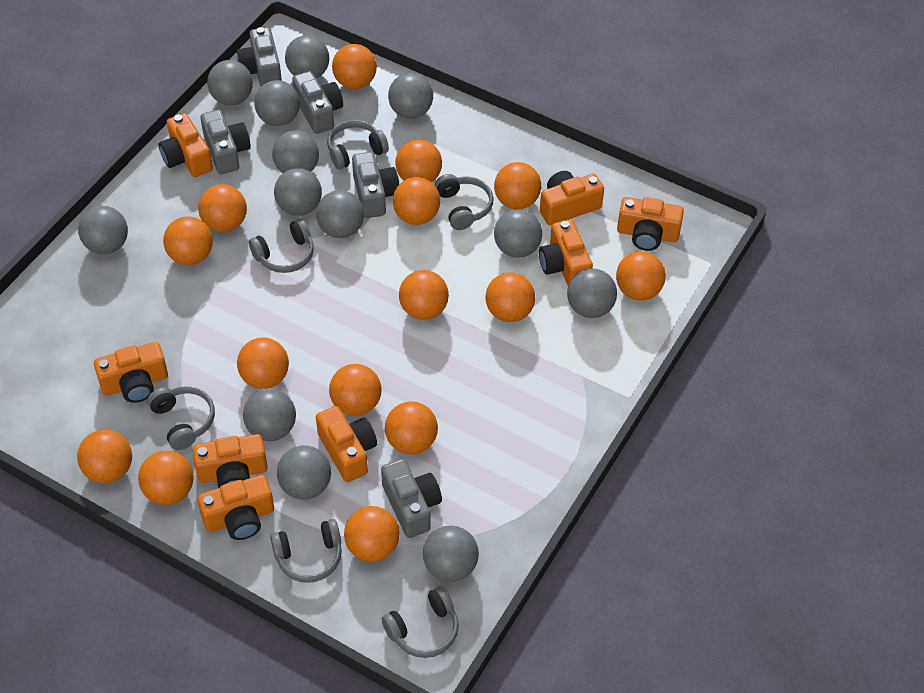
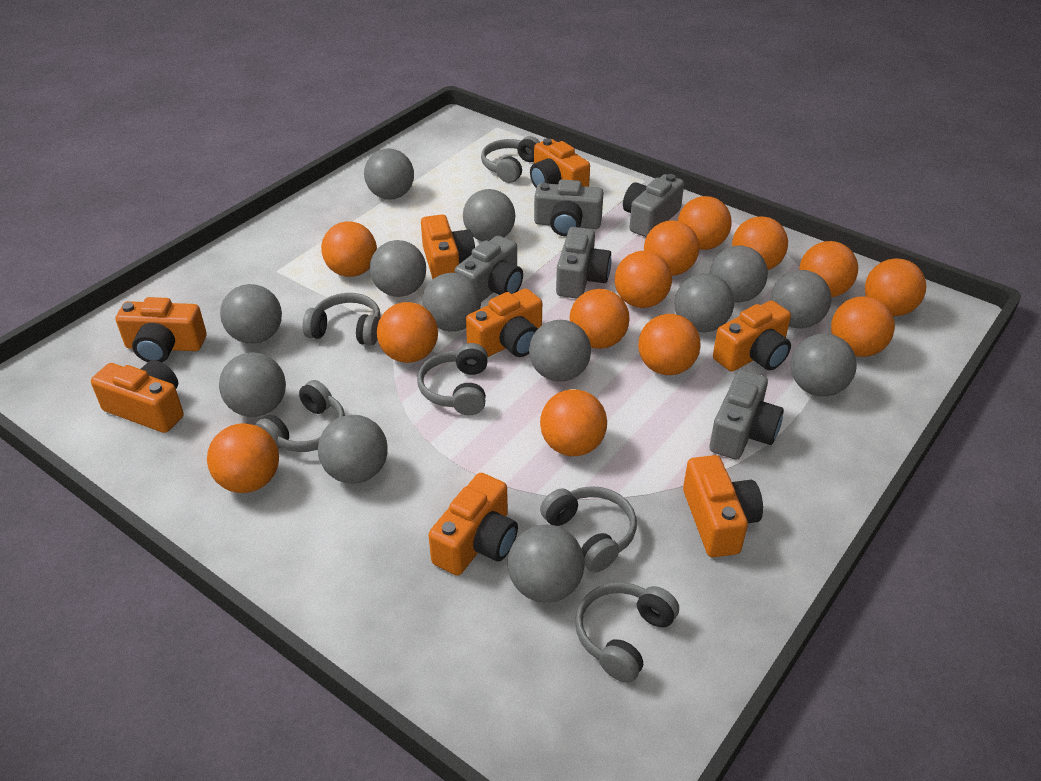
orange ball: [77,430,132,483] [138,451,193,505] [163,216,213,265] [198,184,247,232] [237,338,289,389] [329,364,382,416] [332,44,377,89] [344,506,400,562] [385,401,438,455] [393,177,440,225] [395,139,442,182] [399,270,449,320] [485,272,535,322] [494,162,541,209] [616,251,666,301] = 15 -> [207,423,279,493] [321,221,377,277] [377,302,438,363] [540,389,607,456] [569,289,630,349] [615,251,672,308] [638,314,700,375] [644,220,699,276] [678,196,732,250] [732,216,788,270] [799,241,858,297] [831,296,895,357] [865,259,926,316] = 13

